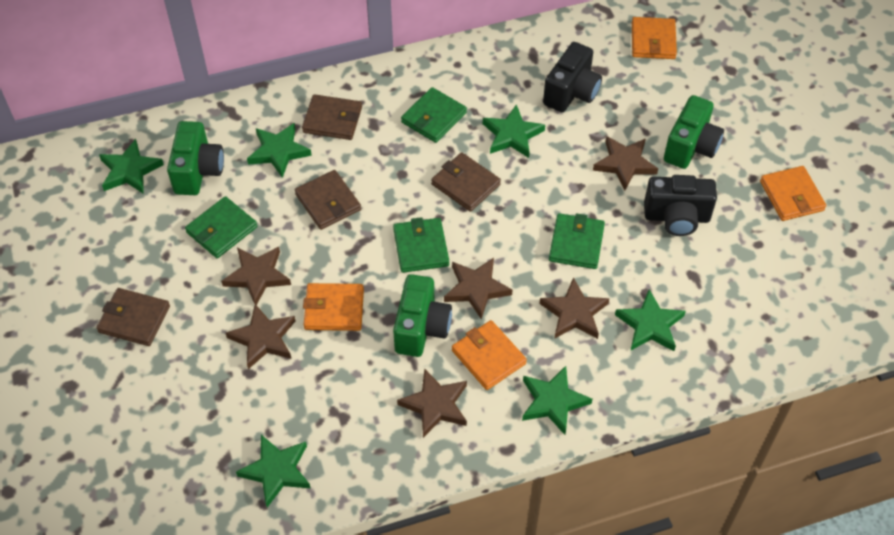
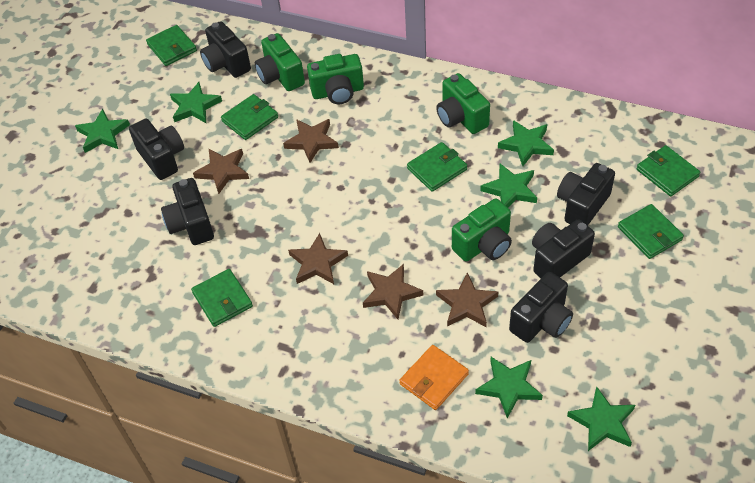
black camera: [543,42,602,112] [644,175,717,236] = 2 -> [129,118,184,180] [161,178,214,245] [200,21,251,78] [509,272,573,343] [532,219,595,278] [557,163,615,226] = 6
brown star: [221,247,291,305] [226,304,295,369] [397,368,467,438] [444,258,512,320] [539,277,609,339] [593,136,658,190] = 6 -> [193,149,249,194] [283,119,339,163] [288,233,348,284] [363,264,423,319] [436,272,499,327] = 5
brown wallet: [96,288,170,346] [295,170,361,230] [302,94,362,140] [431,152,501,212] = 4 -> none = 0
green camera: [167,121,224,195] [393,274,452,357] [664,95,724,169] = 3 -> [255,33,305,91] [307,54,364,104] [436,73,490,134] [452,198,512,262] = 4
green wallet: [185,196,257,258] [393,217,449,273] [401,87,467,143] [549,213,605,269] = 4 -> [146,25,197,66] [191,269,253,327] [221,94,278,140] [407,142,467,192] [618,204,684,259] [637,145,700,196] = 6
orange wallet: [303,283,364,331] [452,320,527,390] [632,17,677,59] [760,166,826,221] = 4 -> [399,345,469,410] = 1

